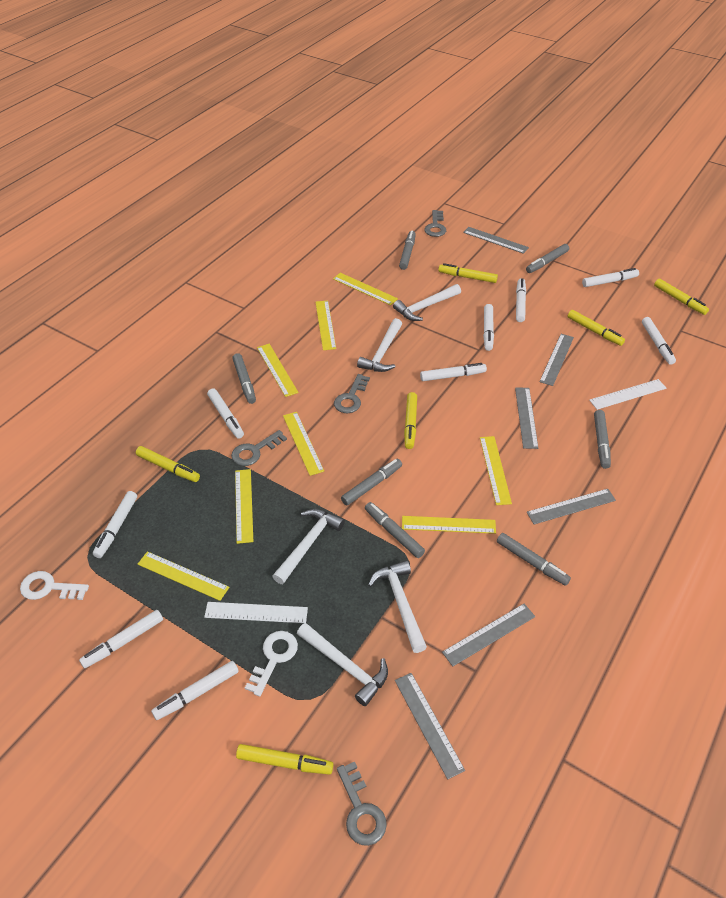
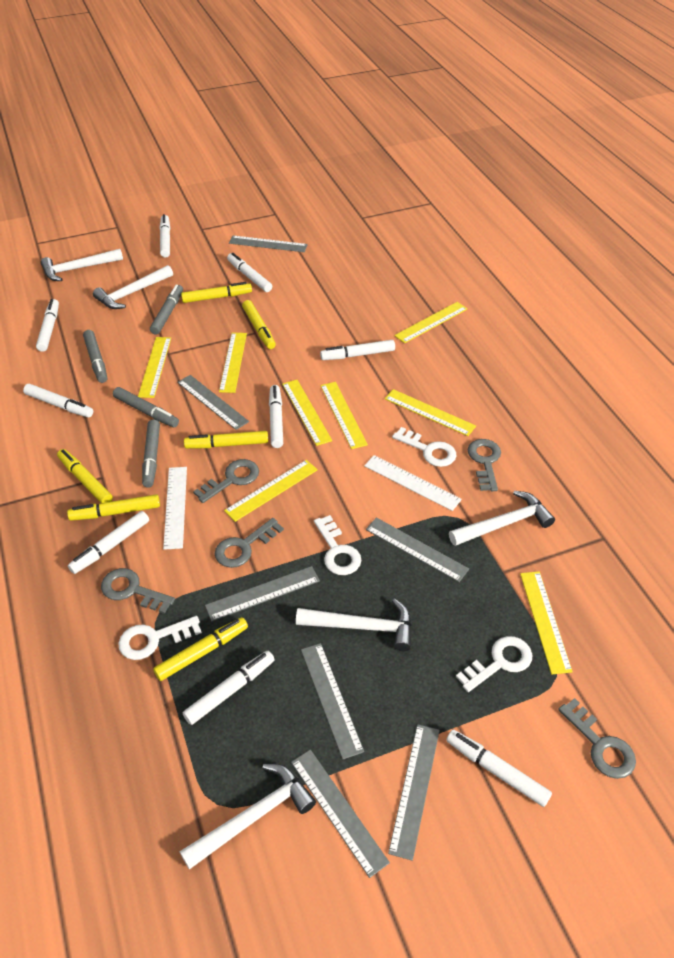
grey key: [231,430,287,466] [334,374,370,413] [337,761,387,846] [424,210,446,237] = 4 -> [101,568,175,614] [193,459,259,503] [215,518,284,568] [468,439,501,491] [558,698,636,779] = 5
grey marker: [232,353,256,404] [341,459,402,506] [365,502,425,558] [399,231,416,270] [497,533,571,586] [526,244,569,273] [594,410,611,469] = 7 -> [83,330,107,383] [113,387,179,427] [142,420,160,488] [150,285,183,335] = 4
grey ruler: [395,673,465,780] [442,604,535,667] [463,227,529,254] [515,387,538,449] [527,489,616,524] [539,334,574,386] = 6 -> [177,375,249,430] [205,566,320,621] [229,236,308,252] [291,750,390,878] [301,643,364,759] [366,517,469,582] [388,724,440,861] = 7
white key: [20,571,89,600] [245,631,298,697] = 2 -> [118,616,202,660] [314,515,361,575] [392,427,457,467] [456,636,532,692] = 4

